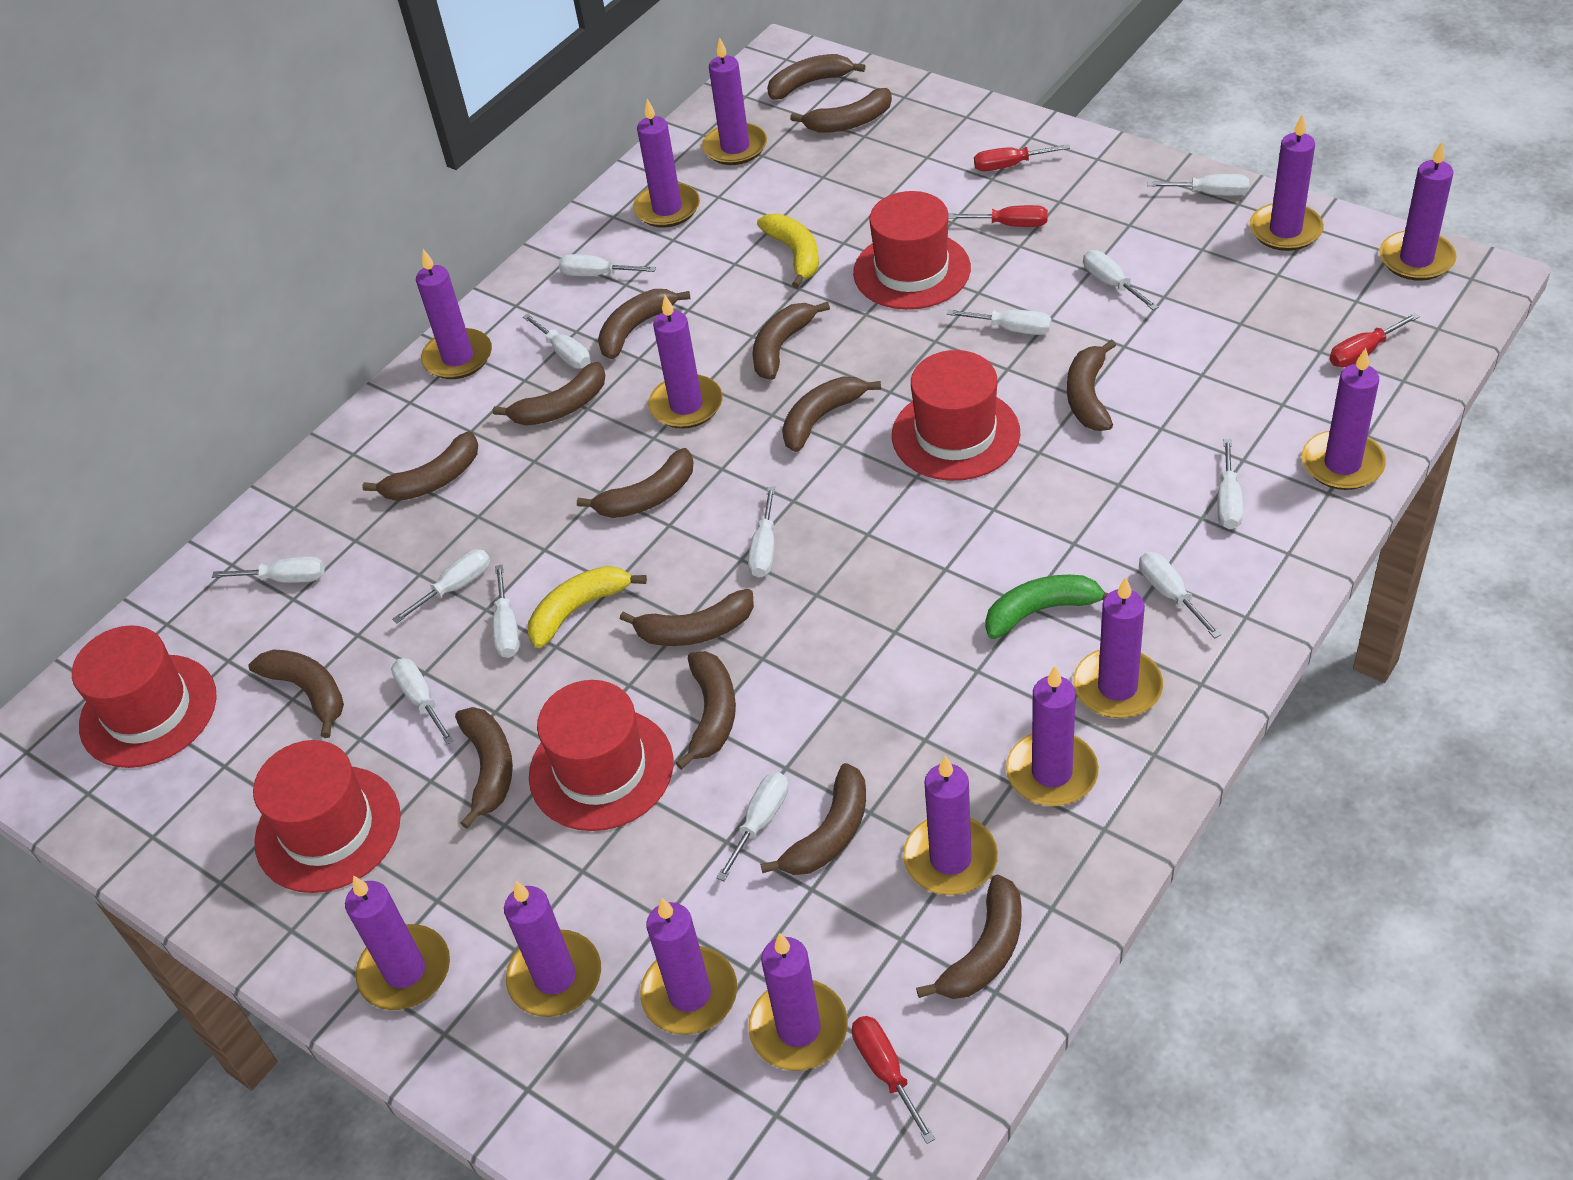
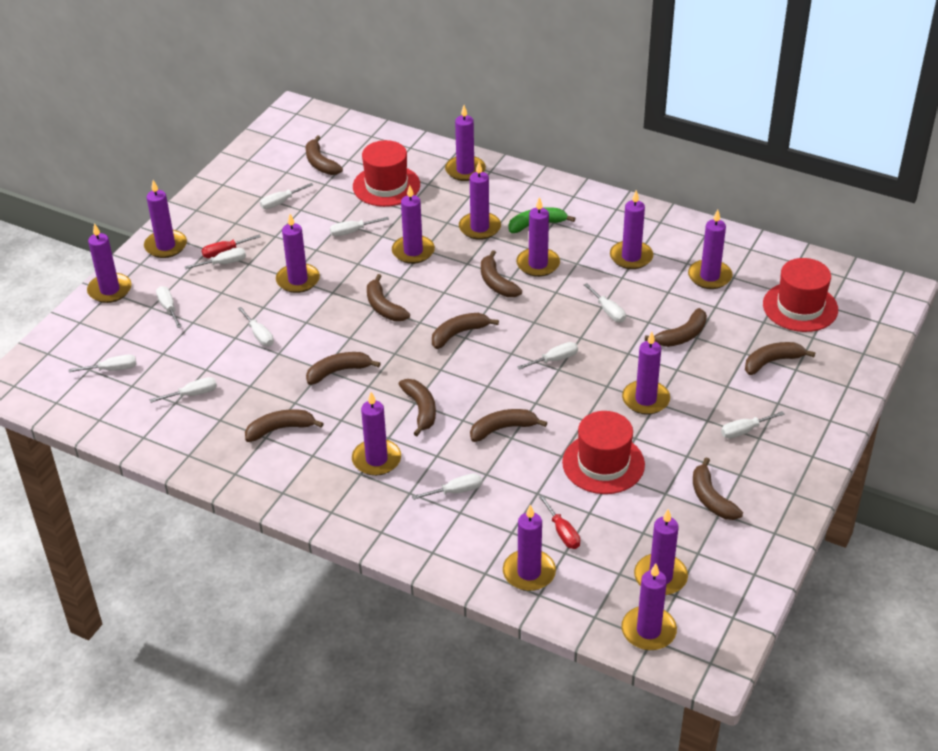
brown banana: [249,649,344,738] [362,431,478,501] [455,707,513,829] [493,362,605,426] [577,448,693,518] [598,289,690,359] [620,589,754,646] [676,651,736,770] [752,301,830,380] [760,763,866,875] [767,54,865,100] [782,376,881,452] [790,88,892,133] [916,875,1022,999] [1067,339,1116,431] = 15 -> [245,409,324,442] [306,135,343,175] [306,352,381,385] [367,274,410,321] [398,379,436,436] [432,313,499,349] [470,409,547,442] [481,250,522,297] [645,308,707,347] [693,457,743,520] [745,342,815,375] = 11
red hat: [72,625,217,768] [253,740,401,893] [529,680,673,831] [853,191,971,310] [892,350,1020,481] = 5 -> [353,140,420,207] [562,411,645,494] [763,258,838,332] = 3
red screwdriver: [852,1016,935,1144] [948,205,1048,227] [974,144,1070,171] [1329,313,1420,367] = 4 -> [201,235,261,258] [539,495,580,549] = 2
white screwdriver: [212,557,325,583] [391,658,454,745] [392,549,490,624] [492,565,520,658] [523,314,591,369] [559,254,656,276] [716,772,789,881] [748,487,775,578] [946,309,1052,335] [1083,250,1158,310] [1139,552,1221,638] [1147,174,1249,196] [1217,439,1243,529] = 13 -> [69,355,136,372] [149,377,217,403] [156,286,182,328] [185,248,246,269] [238,307,274,346] [260,183,313,209] [330,217,389,236] [412,473,482,500] [517,342,578,370] [584,283,626,322] [721,411,785,439] = 11
yellow banana: [528,566,647,648] [757,213,819,288] = 2 -> none = 0

